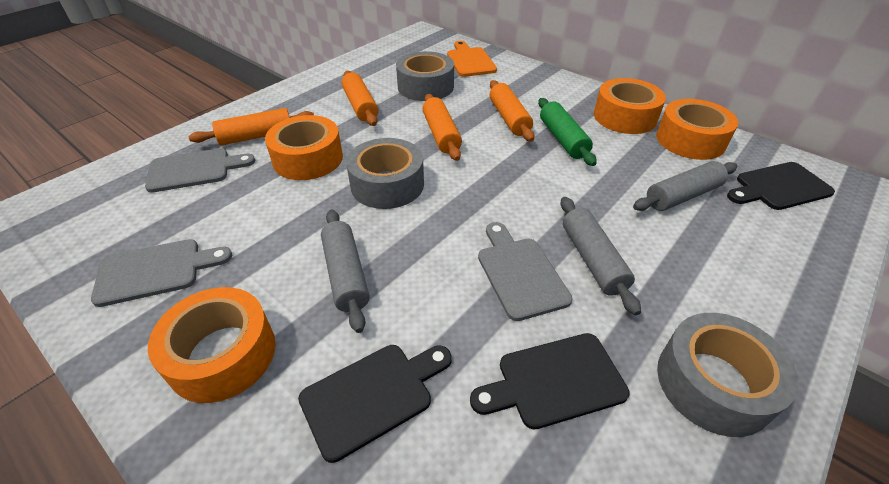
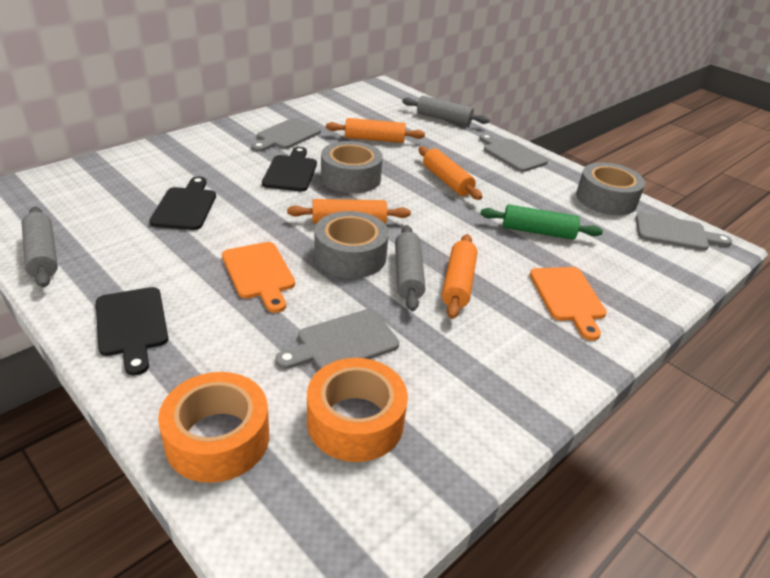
grey cutting board: [91,239,232,307] [145,148,255,192] [478,222,572,321] = 3 -> [252,118,321,152] [275,309,399,370] [479,134,548,172] [636,212,732,251] = 4
orange cutting board: [447,41,497,77] = 1 -> [222,242,295,313] [530,267,607,341] = 2
orange tape: [148,287,276,403] [265,115,343,180] [594,78,666,134] [656,99,738,160] = 4 -> [158,372,269,483] [307,358,408,462] = 2

